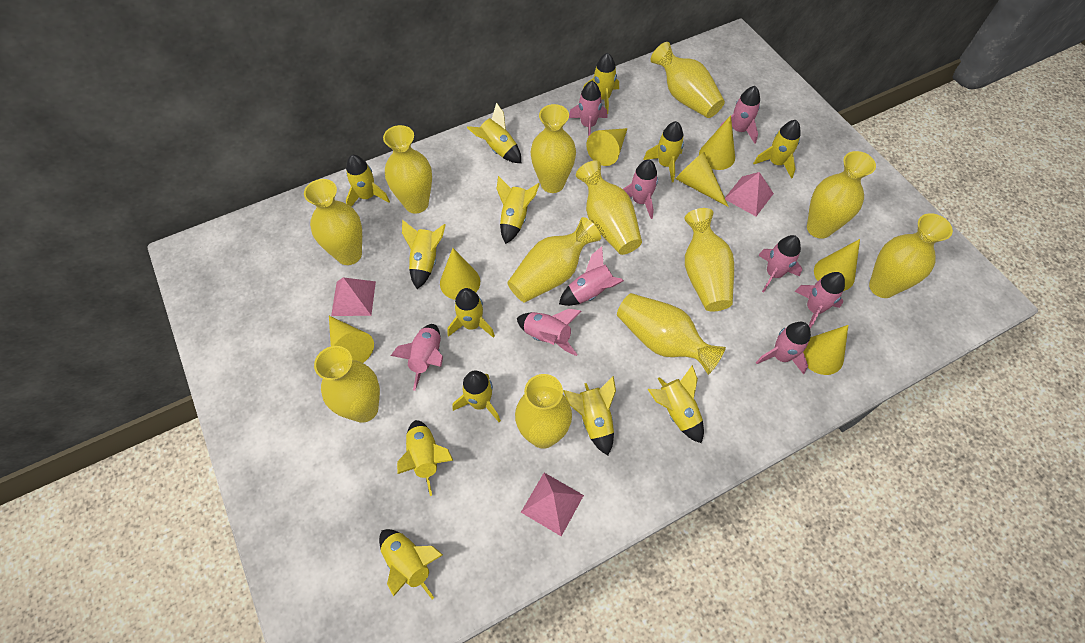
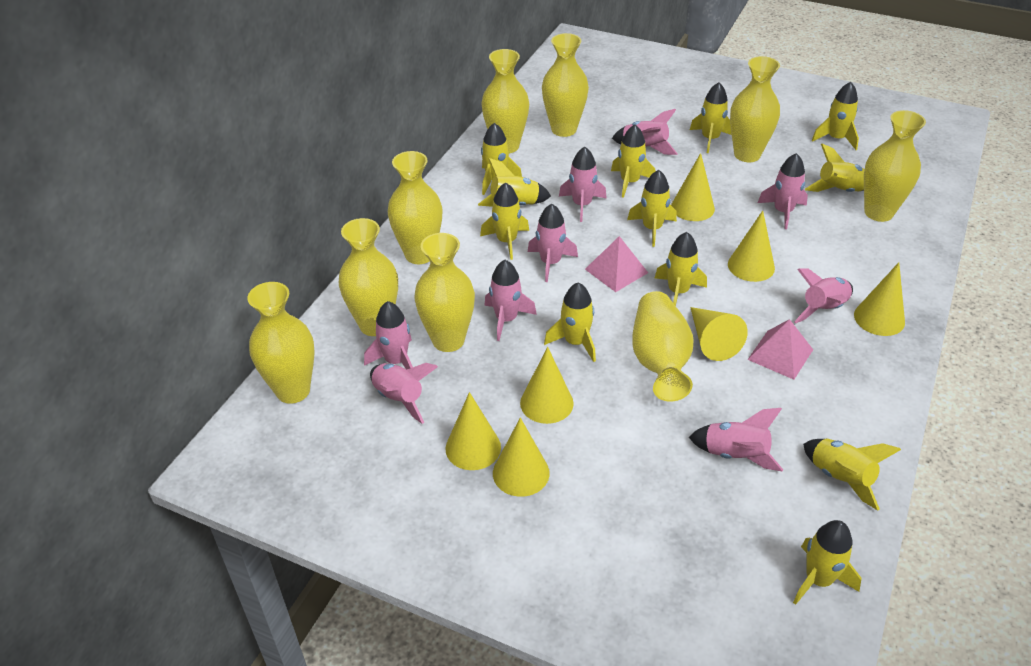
pink pyramid: [331,277,376,316] [521,473,584,536] [725,172,774,216] = 3 -> [585,236,648,292] [747,319,813,380] = 2
yellow rocket: [346,155,390,207] [379,529,443,599] [397,420,453,496] [402,220,446,289] [447,288,495,338] [453,370,501,422] [467,103,521,163] [497,176,540,244] [563,376,616,455] [583,53,619,114] [643,121,684,182] [648,365,704,443] [753,120,801,179] = 13 -> [478,158,551,207] [480,182,529,260] [481,123,522,195] [544,282,596,362] [611,125,656,198] [627,170,677,247] [655,232,707,306] [690,82,732,153] [793,520,861,605] [803,439,901,510] [805,144,865,192] [812,82,859,150] = 12
yellow vase: [304,179,362,265] [314,346,380,423] [383,125,432,214] [507,217,601,302] [515,374,572,449] [531,104,576,193] [576,160,642,255] [617,293,726,375] [651,42,725,118] [684,208,734,311] [807,151,876,239] [869,213,953,298] = 12 -> [247,282,315,404] [339,218,398,336] [388,151,443,264] [414,233,475,352] [481,49,529,153] [542,33,589,137] [632,291,694,402] [730,56,780,162] [864,110,926,222] = 9

